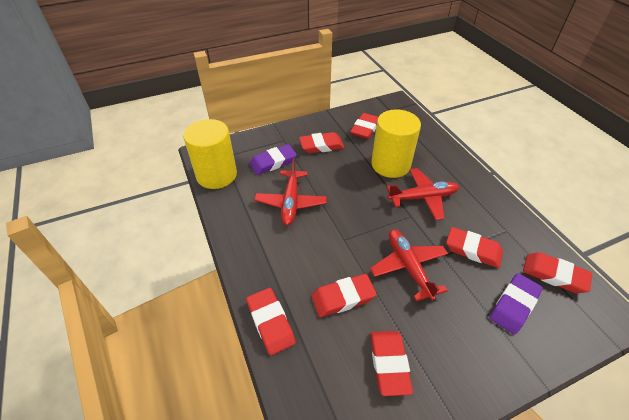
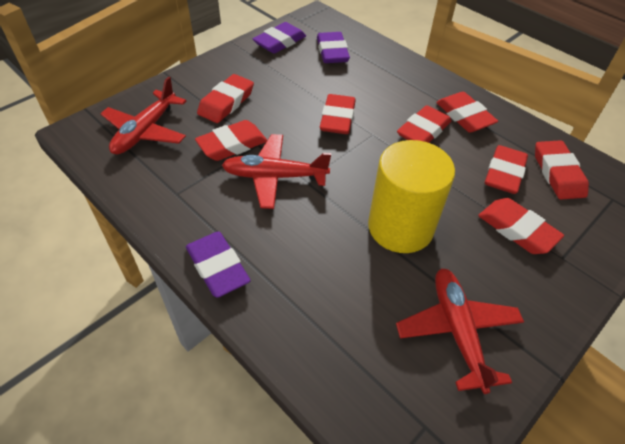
purple eraser: [249,144,297,175] [490,273,543,335] = 2 -> [186,232,251,298] [253,22,306,54] [317,32,350,63] = 3
red eraser: [246,288,296,355] [299,132,344,153] [311,274,376,317] [350,113,378,139] [370,331,413,396] [446,227,503,268] [523,252,592,293] = 7 -> [195,120,267,161] [197,74,254,123] [320,94,355,134] [397,105,452,143] [436,92,498,133] [478,198,564,254] [485,145,528,194] [535,140,589,199] = 8
yellow cylinder: [183,119,237,189] [371,109,421,178] = 2 -> [368,140,455,253] = 1

